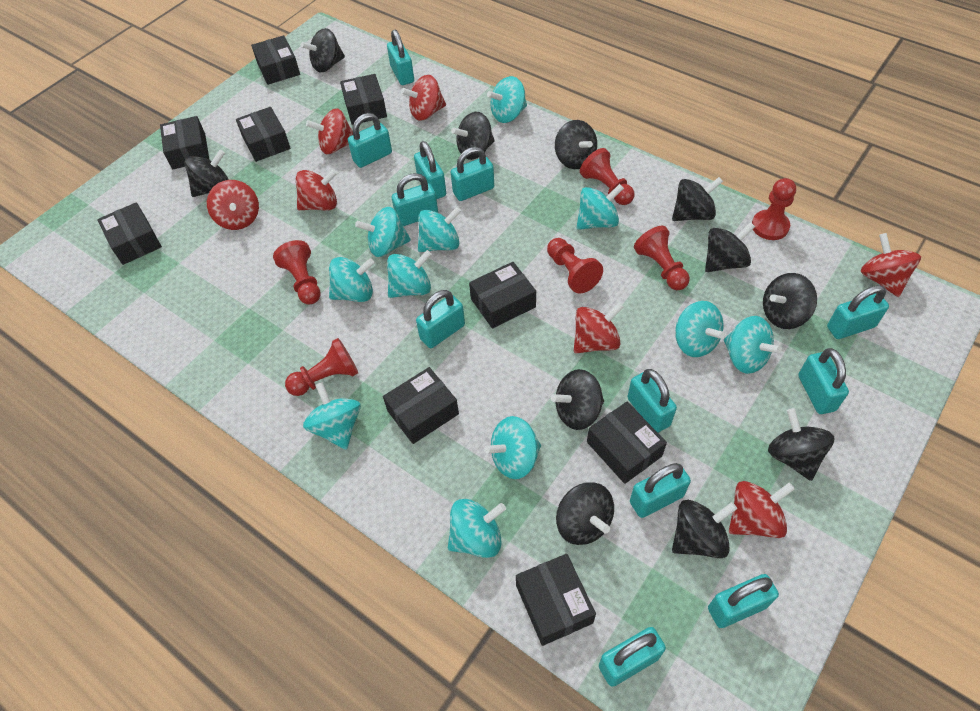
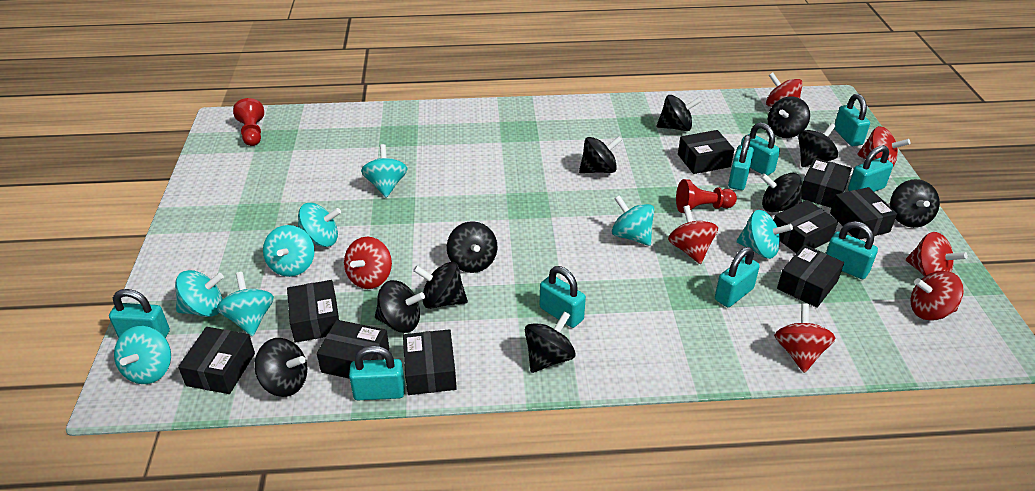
red pawn: [273,240,321,305] [285,338,358,396] [547,238,603,294] [580,148,634,205] [634,226,690,290] [752,178,796,240] = 6 -> [233,98,264,146] [676,179,737,213] = 2
turquoise padlock: [348,113,392,168] [387,30,414,85] [392,173,438,226] [414,141,446,199] [416,290,465,348] [451,147,494,201] [599,627,666,687] [627,369,677,433] [630,463,691,518] [708,574,779,628] [798,348,849,414] [827,285,889,339] = 12 -> [109,289,170,338] [349,345,405,400] [540,266,586,328] [715,247,760,307] [728,135,754,190] [741,122,780,176] [826,221,878,279] [834,94,870,146] [848,145,893,192] = 9
turquoise spinning top: [303,382,361,450] [329,257,375,302] [355,207,411,257] [387,250,432,298] [418,207,461,252] [448,499,506,558] [484,416,541,479] [487,76,527,123] [577,184,624,230] [675,301,725,357] [724,316,782,374] = 11 -> [114,326,171,384] [175,270,224,317] [217,272,274,336] [263,225,314,277] [298,203,341,247] [361,144,408,198] [612,195,654,246] [736,210,793,259] = 8

